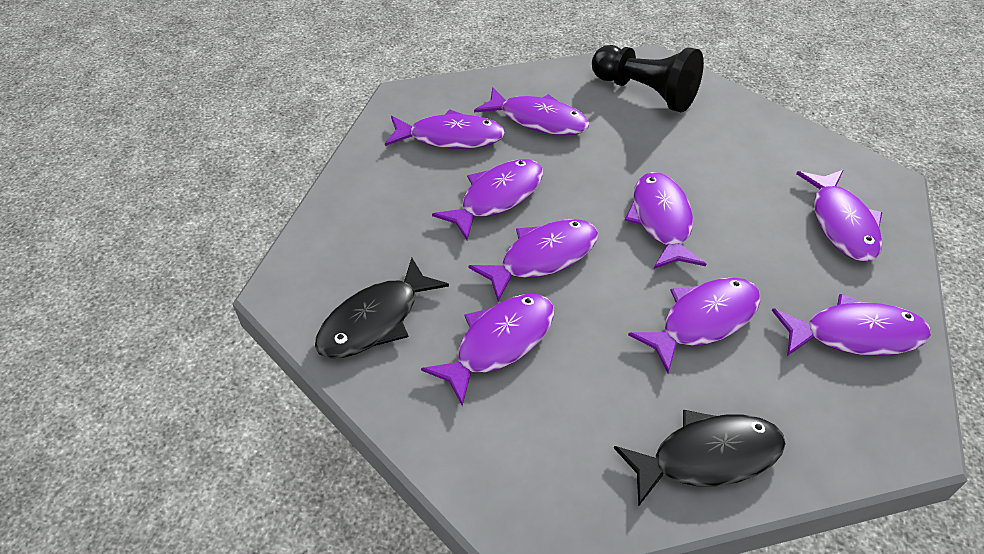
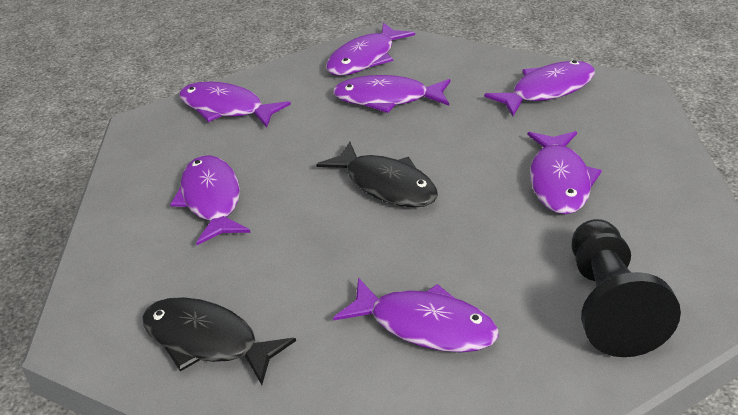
purple fish: [385,110,505,149] [421,294,554,406] [432,159,543,240] [468,219,598,301] [474,87,589,135] [625,172,706,269] [628,277,761,373] [772,294,931,356] [796,170,882,262] = 9 -> [170,155,251,245] [179,82,291,128] [326,22,415,76] [333,75,451,113] [333,278,499,352] [484,60,595,116] [528,131,602,214] = 7

